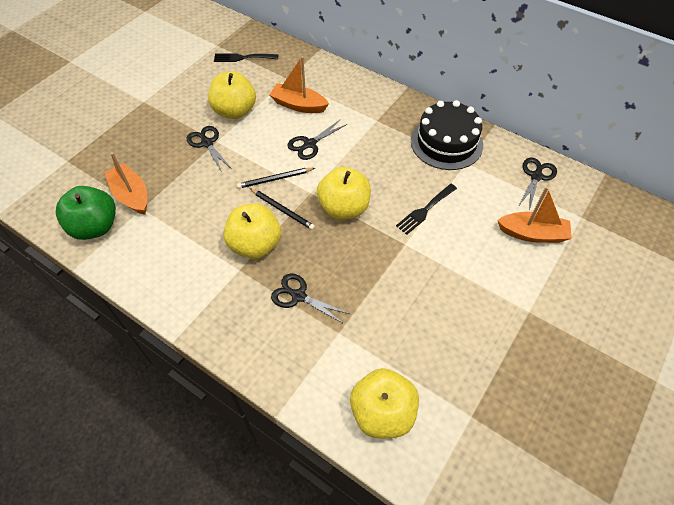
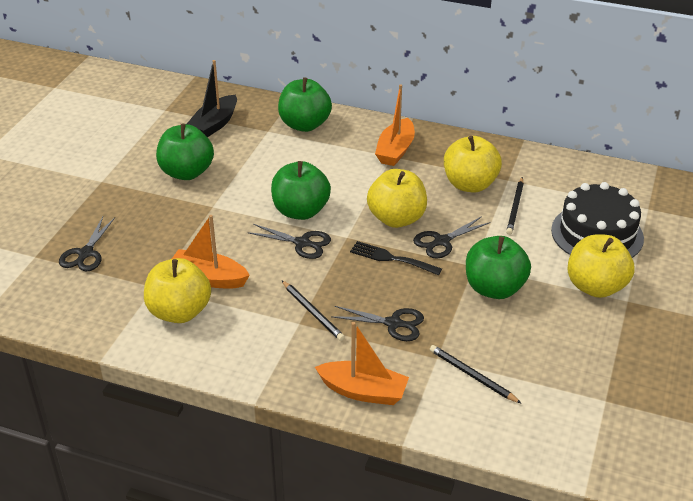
black boat: none = 0 -> [187,60,237,137] = 1
black fork: [214,53,279,62] [396,184,457,235] = 2 -> [350,241,442,275] = 1
black pencil: [237,168,315,189] [250,188,315,230] = 2 -> [282,280,345,341] [430,345,522,404] [506,177,524,235] = 3
green apple: [56,186,116,240] = 1 -> [156,123,214,180] [271,161,331,220] [278,77,332,132] [466,236,531,299] = 4

